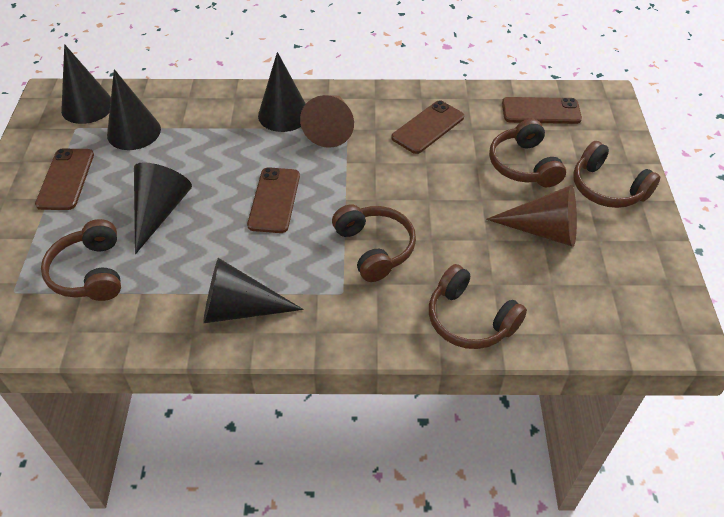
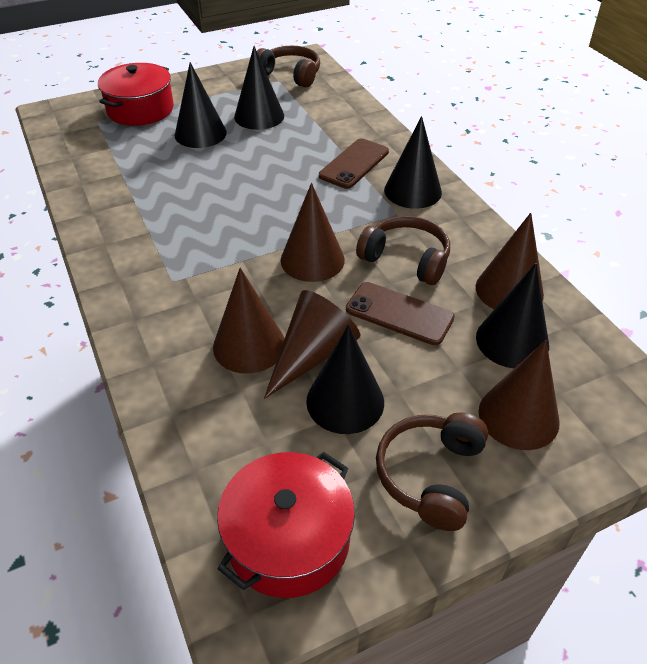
brown cone: [300,95,354,148] [486,185,577,247] = 2 -> [213,268,285,374] [264,290,360,399] [281,183,345,282] [476,213,544,309] [479,340,560,450] = 5
brown headphones: [41,219,121,301] [332,205,416,282] [429,264,527,349] [489,119,566,187] [573,141,660,208] = 5 -> [257,46,320,87] [356,216,450,285] [376,412,488,531] = 3
brown phone: [35,149,94,210] [247,167,300,233] [391,100,464,154] [502,97,582,124] = 4 -> [319,138,389,189] [346,282,455,345] = 2
red pot: none = 0 -> [98,63,174,126] [217,451,355,598] = 2

